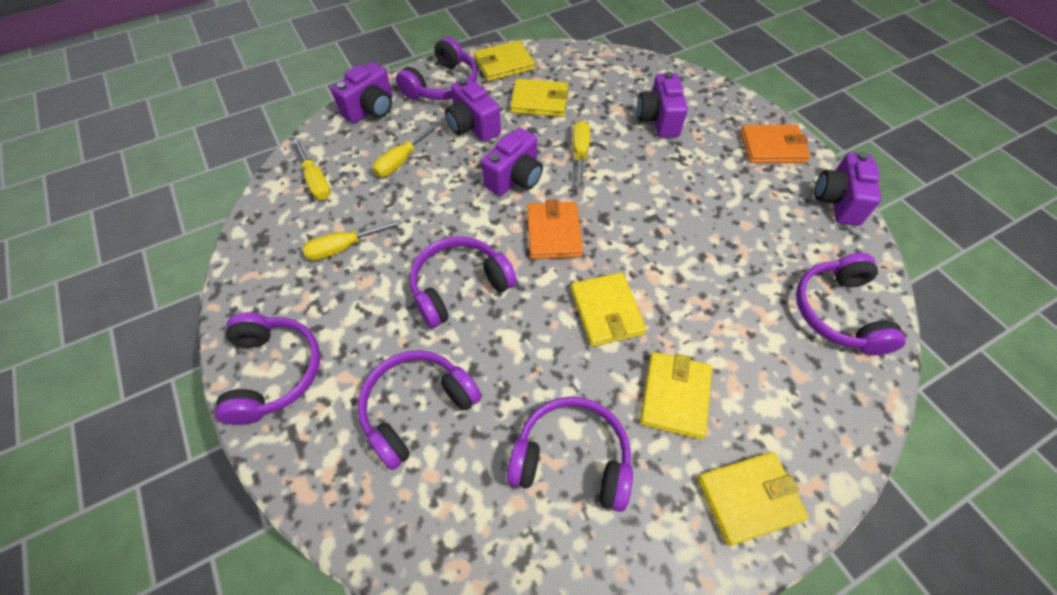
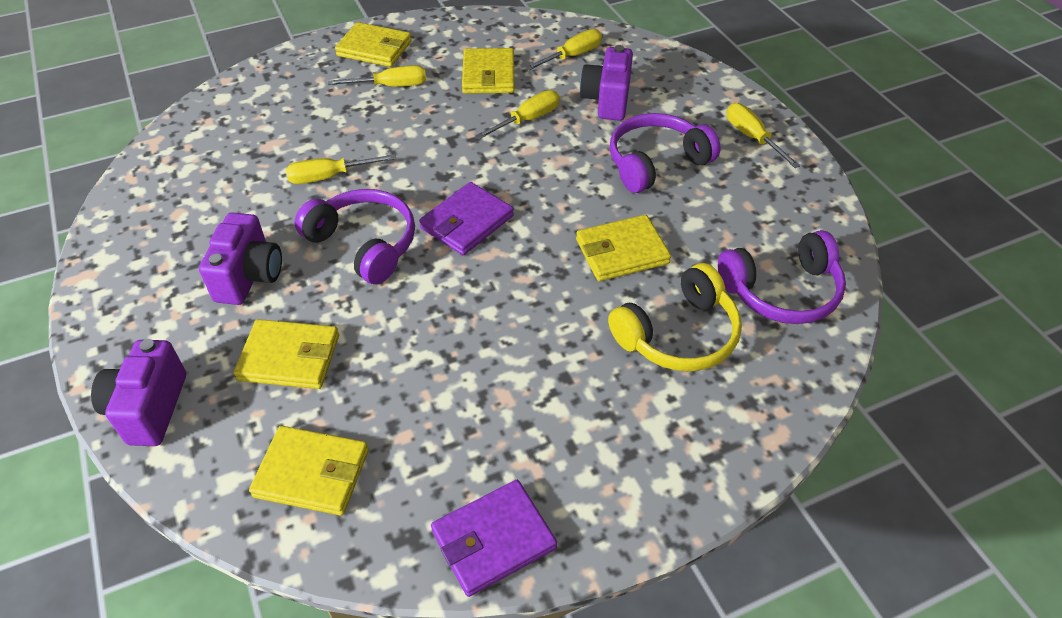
orange wallet: [527,199,583,259] [740,124,810,163] = 2 -> none = 0
purple camera: [331,62,393,124] [445,78,501,142] [481,128,543,196] [637,71,688,138] [815,152,881,226] = 5 -> [91,339,186,446] [199,212,282,305] [580,45,633,121] = 3
purple headphones: [215,312,320,425] [358,350,482,470] [396,37,477,100] [410,236,517,328] [507,397,633,512] [796,253,906,356] = 6 -> [295,189,415,284] [610,113,721,193] [718,230,846,324] = 3
purple wallet: none = 0 -> [419,182,514,255] [431,480,557,597] = 2
yellow headphones: none = 0 -> [608,263,742,371] = 1
yellow screwdriver: [293,138,331,200] [303,219,402,261] [372,122,440,177] [573,121,590,188] = 4 -> [286,154,396,184] [327,65,426,87] [475,90,560,139] [525,29,602,71] [727,103,801,168] = 5

